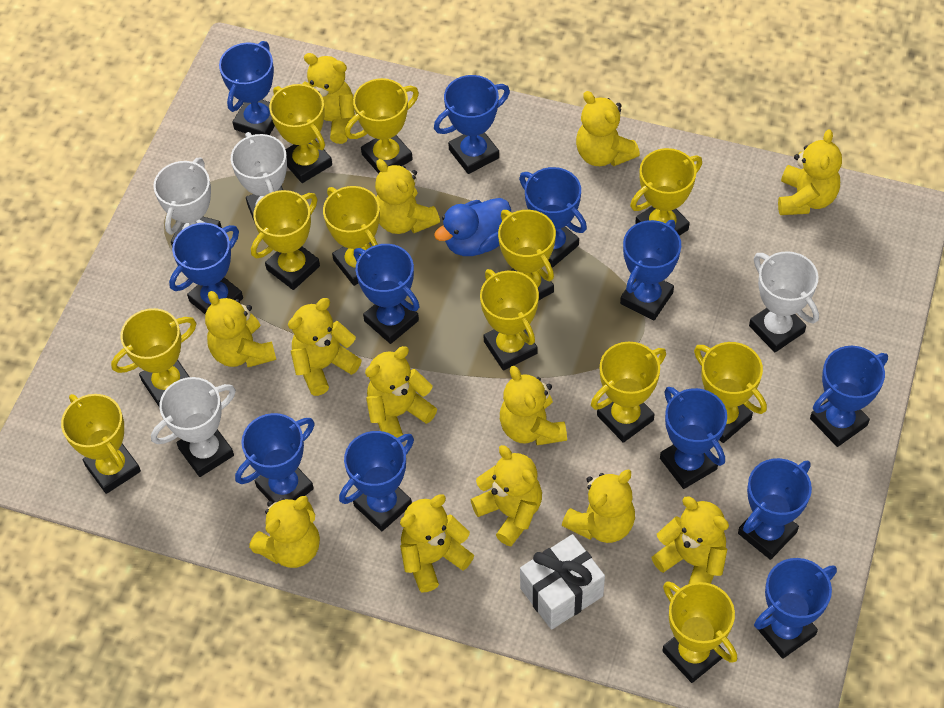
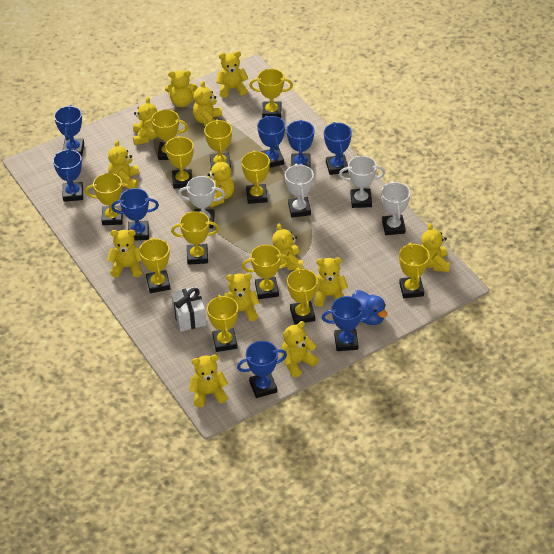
blue trophy: [169,223,243,314] [219,41,275,135] [235,413,315,503] [339,431,414,531] [354,244,420,344] [434,75,510,174] [519,167,587,268] [620,220,681,320] [660,387,727,489] [738,458,812,560] [754,558,837,659] [810,346,888,447] = 12 -> [53,149,83,202] [54,105,84,156] [111,188,159,241] [237,341,287,398] [257,116,285,168] [287,120,314,168] [322,296,373,351] [324,122,352,175] = 8

